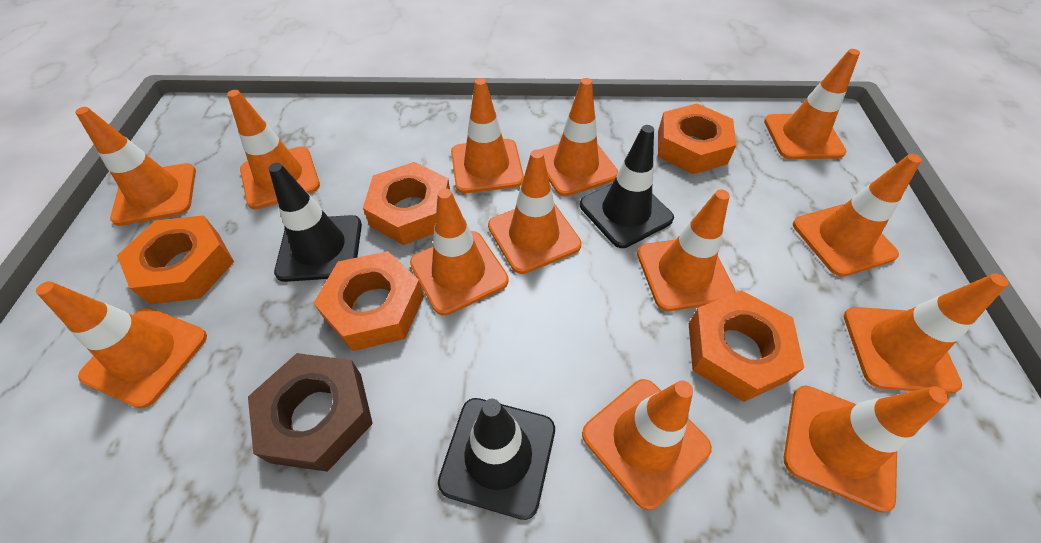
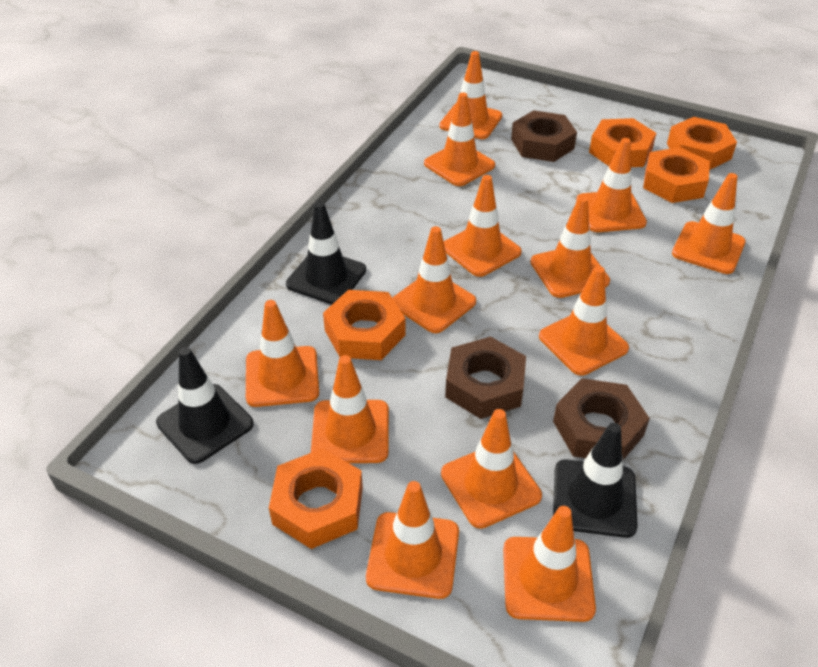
brown nut: [248,353,373,472] = 1 -> [445,336,526,419] [511,110,577,162] [553,378,650,460] = 3

